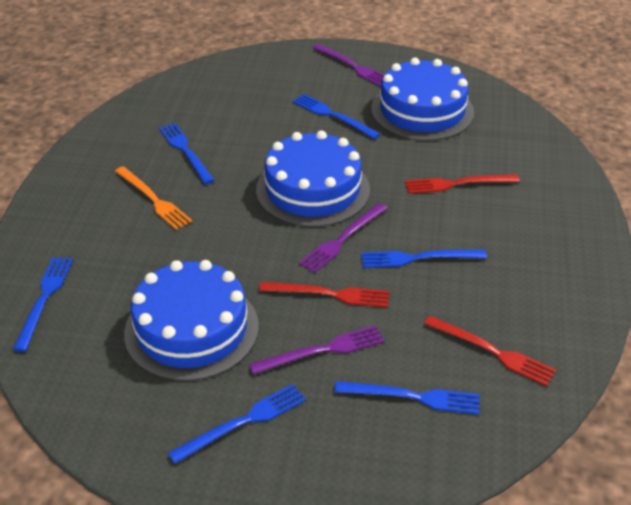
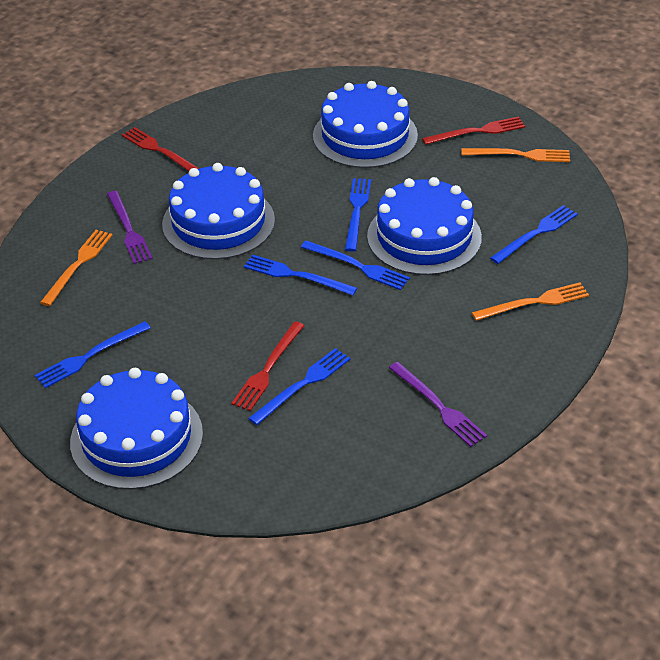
blue cake: [124,260,259,381] [256,130,370,227] [371,57,474,141] = 3 -> [70,368,203,490] [162,163,275,260] [313,81,418,168] [367,177,482,275] = 4
orange fork: [115,166,192,230] = 1 -> [40,230,113,306] [462,148,570,162] [472,282,589,321] = 3
purple fork: [249,325,385,375] [299,203,388,273] [313,44,384,86] = 3 -> [107,191,153,264] [389,362,487,447] = 2

